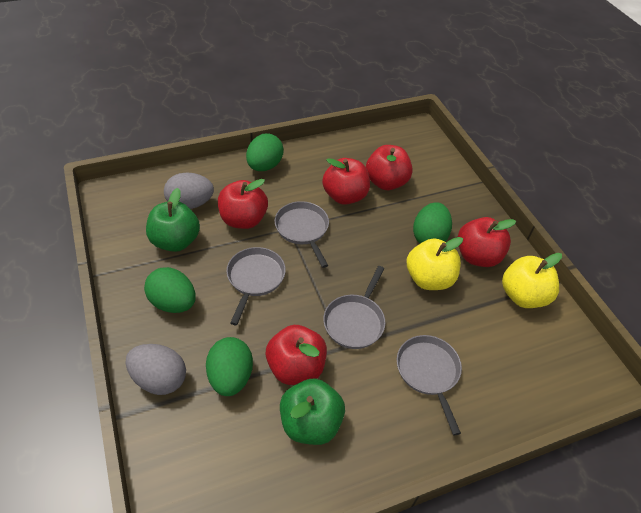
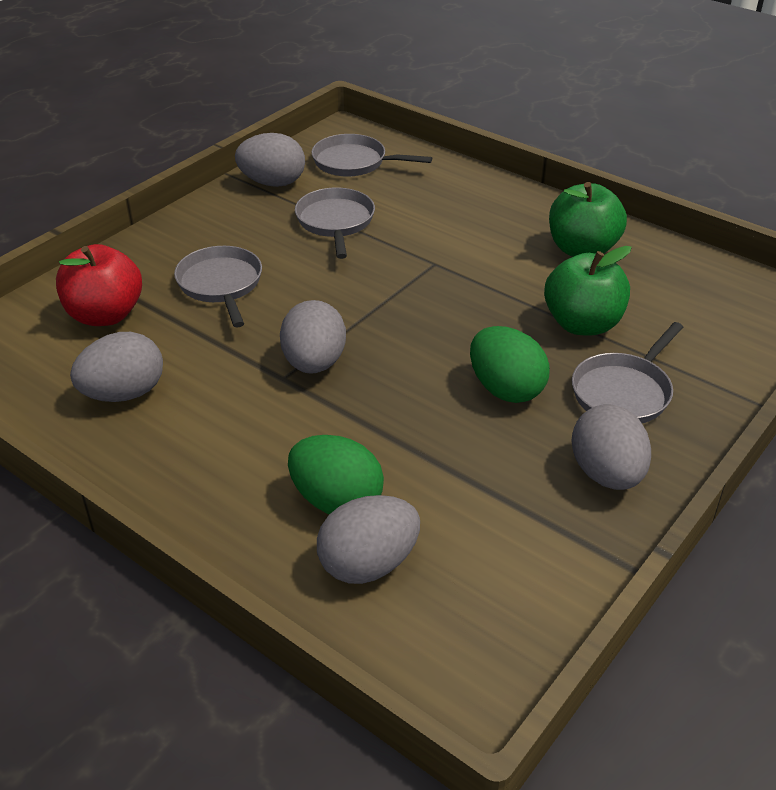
green egg: [144,267,196,313] [206,337,253,396] [246,134,283,171] [413,202,452,243] = 4 -> [288,435,384,514] [470,326,550,403] = 2
grey egg: [125,344,186,395] [164,173,214,209] = 2 -> [70,332,163,402] [235,133,305,187] [280,300,346,374] [317,495,420,584] [572,404,651,490] = 5
red apple: [218,179,268,229] [266,325,327,385] [322,158,370,205] [366,145,413,190] [458,217,516,267] = 5 -> [56,244,142,326] = 1
yellow apple: [407,237,463,290] [502,253,562,308] = 2 -> none = 0

